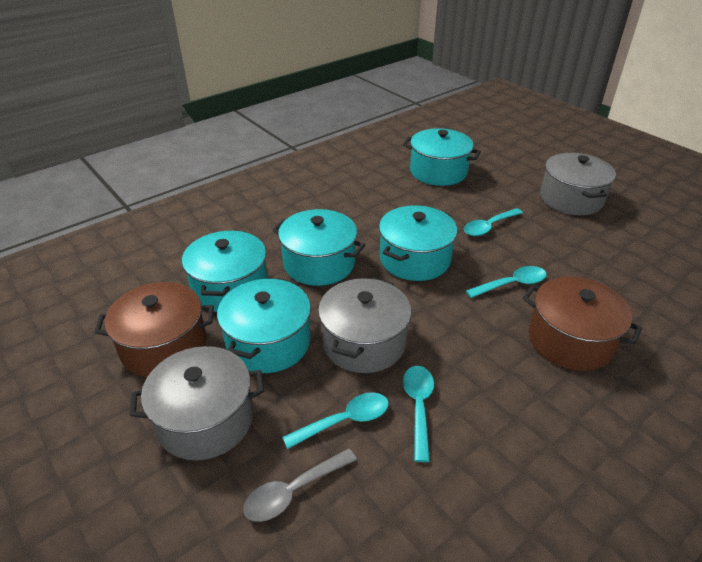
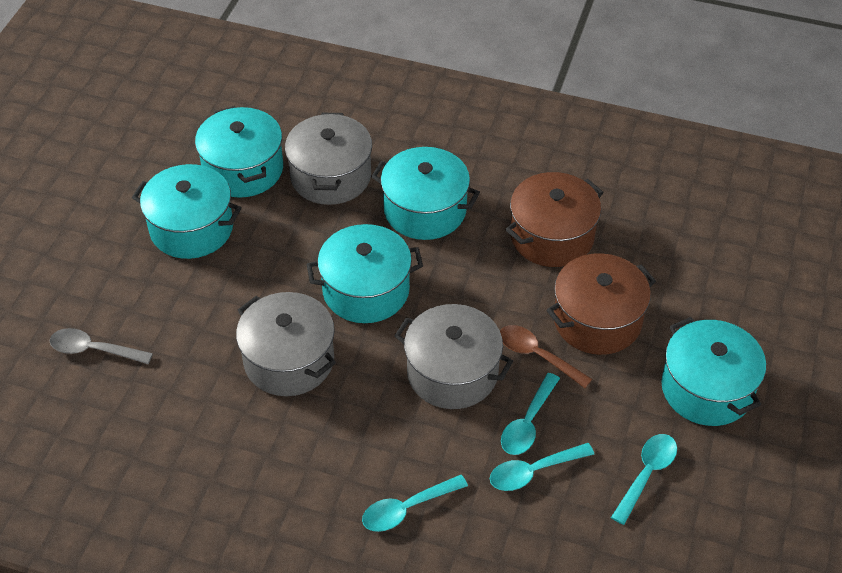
brown spoon: none = 0 -> [500,325,592,388] = 1

